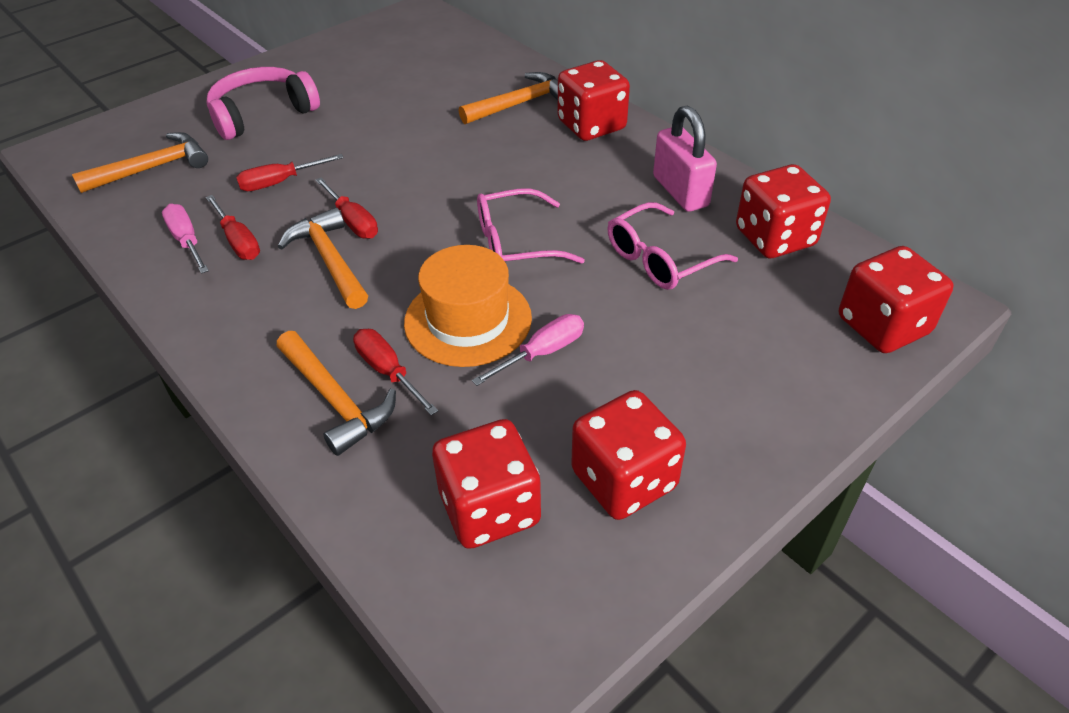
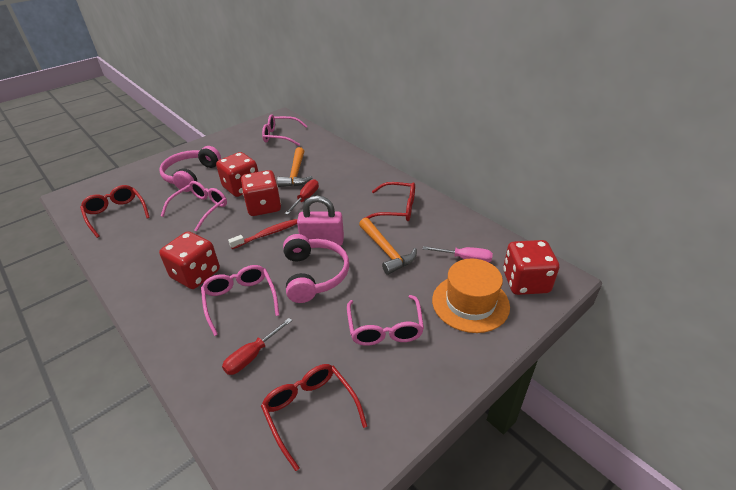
orange hammer: [72,132,208,193] [276,331,396,456] [278,207,368,309] [459,72,558,124] = 4 -> [277,147,313,187] [359,218,417,275] = 2
pink glasses: [477,188,585,264] [608,202,738,290] = 2 -> [161,181,227,232] [201,265,279,336] [262,114,307,146] [347,295,424,346] = 4
pink headphones: [207,67,320,140] = 1 -> [159,146,221,192] [283,234,349,303] = 2
pink screwdriver: [162,204,209,274] [472,314,584,386] = 2 -> [423,246,493,262] = 1
red dice: [432,419,541,549] [558,60,630,141] [571,390,686,520] [736,164,831,258] [839,246,954,353] = 5 -> [159,231,220,289] [216,152,258,197] [241,170,281,216] [503,240,559,295] = 4
red glasses: none = 0 -> [80,185,150,238] [261,364,367,471] [365,182,415,221] = 3
red screwdriver: [206,195,260,260] [236,154,344,191] [315,177,378,239] [353,329,438,415] = 4 -> [222,318,292,375] [285,179,319,215] = 2
red toothbrush: none = 0 -> [228,219,297,249] = 1

